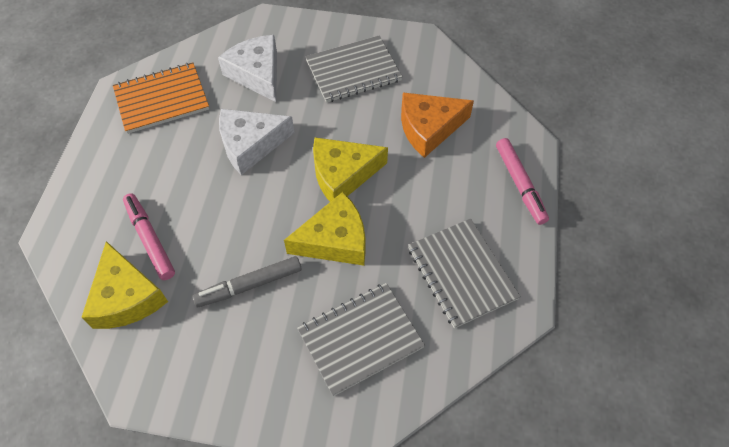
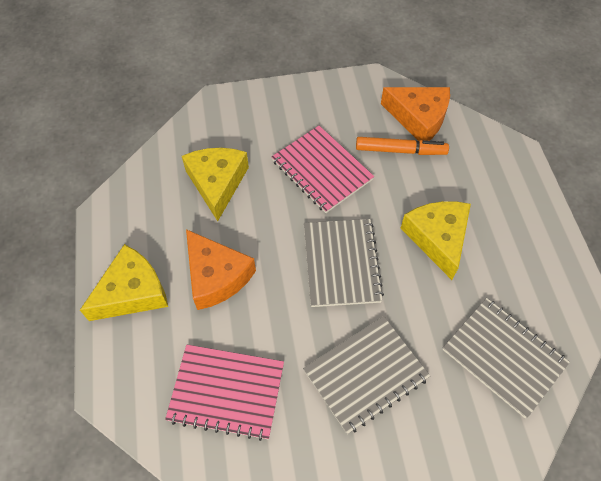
grey marker: [192,256,302,307] = 1 -> none = 0
orange cheese: [401,92,474,158] = 1 -> [186,229,256,310] [381,87,450,141] = 2
orange marker: none = 0 -> [356,137,449,155] = 1
orange notebook: [113,62,209,134] = 1 -> none = 0
pink marker: [123,193,175,280] [496,138,549,225] = 2 -> none = 0
pink notebook: none = 0 -> [165,345,284,441] [272,126,374,213] = 2
white cheese: [218,35,277,102] [219,109,294,175] = 2 -> none = 0

